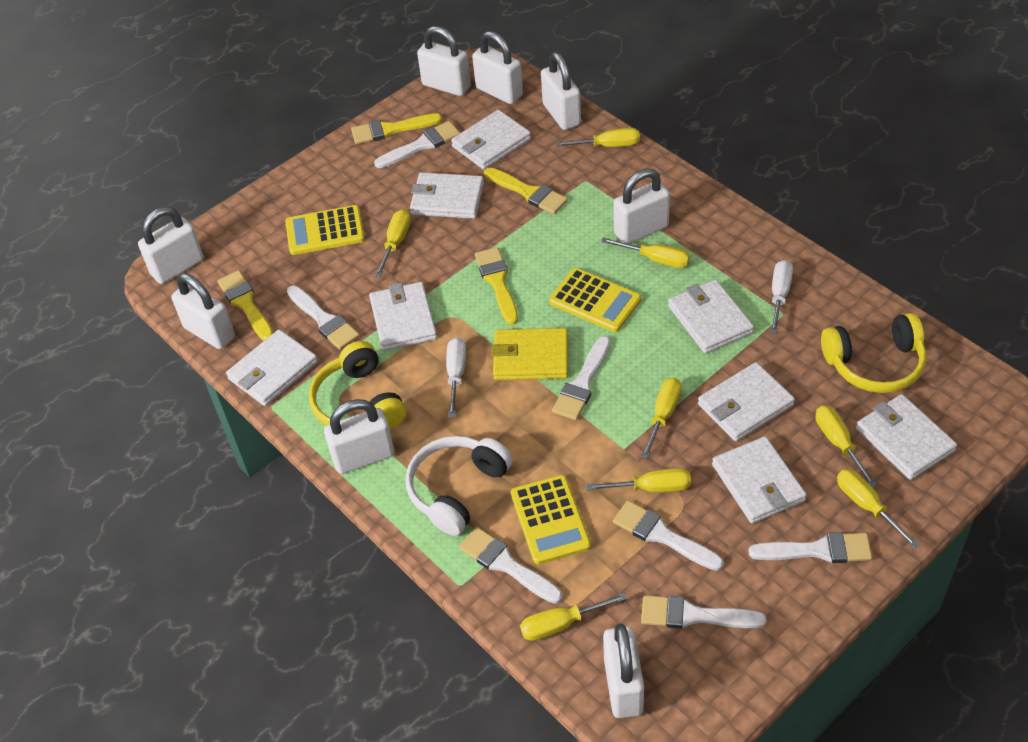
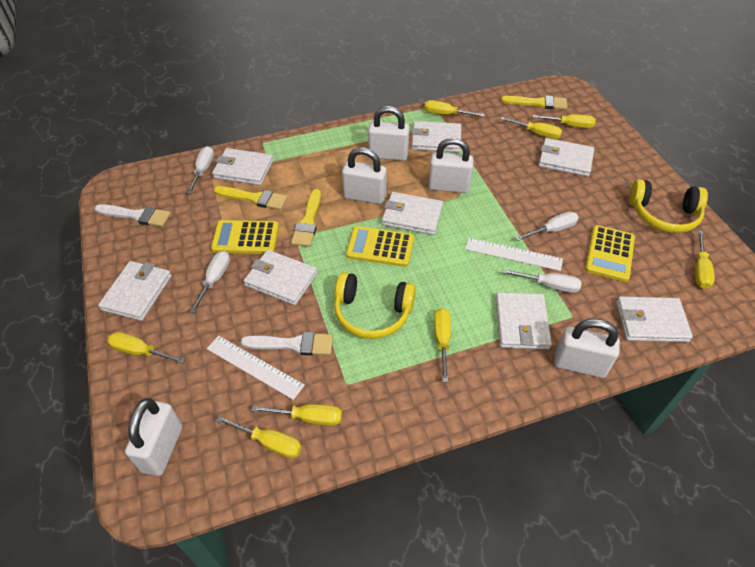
white brush: [287,285,360,350] [374,121,460,168] [459,527,562,604] [552,336,611,420] [613,501,724,571] [641,595,767,629] [748,532,872,563] = 7 -> [95,204,171,227] [241,332,333,355] = 2
white headphones: [406,436,513,536] = 1 -> none = 0
white padlock: [138,207,204,284] [171,273,235,349] [324,399,395,474] [417,26,471,96] [472,31,523,104] [541,52,581,130] [603,623,644,718] [613,169,670,244] = 8 -> [125,398,182,476] [342,147,387,204] [368,106,410,161] [428,138,474,193] [554,319,620,378] = 5
white ruler: none = 0 -> [207,336,305,400] [465,238,563,271] = 2
white screwdriver: [446,337,466,418] [770,260,793,334] = 2 -> [187,146,214,194] [190,251,230,313] [502,269,581,293] [515,212,579,241] = 4
yellow brush: [217,270,273,341] [351,114,442,144] [475,247,518,325] [484,167,568,214] = 4 -> [214,186,287,210] [291,189,321,247] [501,95,567,110] = 3
yellow wallet: [491,328,568,380] = 1 -> none = 0

